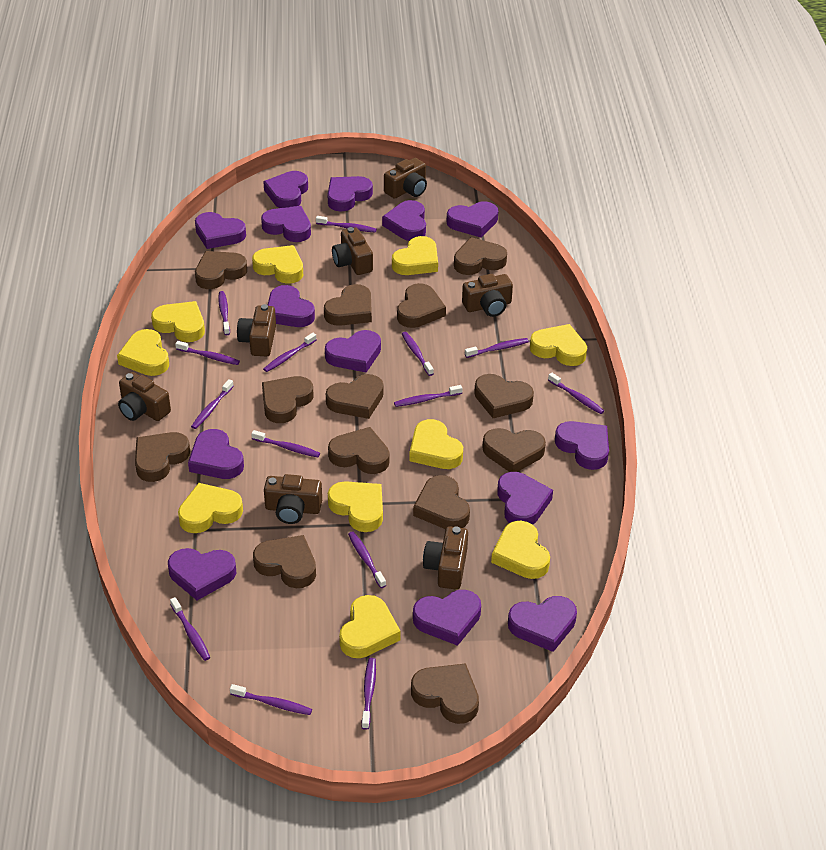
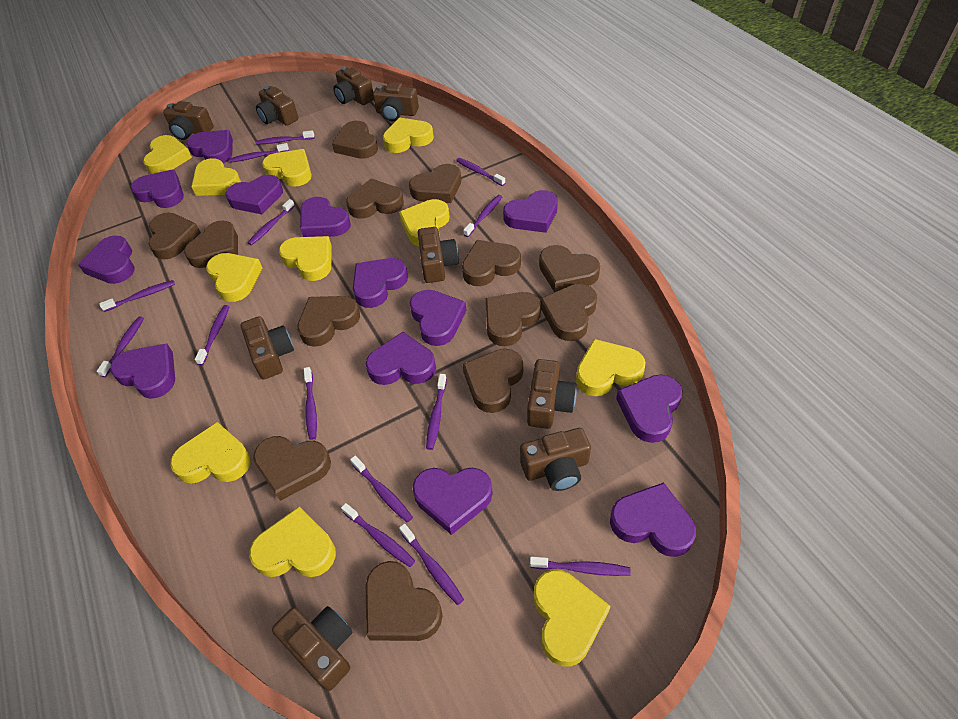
brown camera: [118,372,171,421] [237,304,276,356] [264,474,322,524] [332,227,373,275] [384,158,427,199] [423,526,468,590] [462,274,513,317] = 7 -> [163,101,214,140] [241,316,294,380] [256,86,298,126] [272,606,352,691] [333,67,374,105] [373,82,419,121] [418,227,459,283] [520,428,591,491] [527,359,577,429] = 9
purple heart: [168,548,236,600] [188,429,244,479] [195,212,246,249] [261,206,311,242] [263,171,308,208] [268,285,315,327] [325,330,381,372] [327,176,373,212] [382,200,426,241] [413,590,481,646] [447,201,498,238] [497,472,553,525] [508,596,577,652] [555,421,609,470] = 14 -> [78,236,135,284] [110,343,175,399] [131,169,184,208] [187,130,233,164] [226,175,283,214] [300,197,351,237] [353,258,408,308] [366,332,436,385] [410,290,467,346] [412,468,493,535] [503,190,558,233] [610,482,696,557] [616,374,682,443] = 13
yellow heart: [117,329,169,376] [151,301,205,342] [178,483,243,533] [252,245,303,284] [328,481,383,532] [339,595,401,658] [392,236,438,275] [409,419,463,469] [491,521,550,579] [530,324,587,366] = 10 -> [143,135,192,174] [170,422,251,484] [191,158,241,196] [206,253,262,302] [249,507,336,577] [262,149,312,187] [279,236,332,281] [383,117,434,153] [399,199,450,246] [534,570,611,667] [576,339,646,396] = 11

